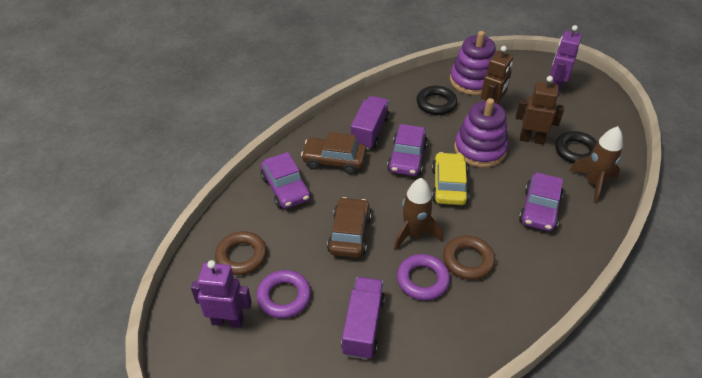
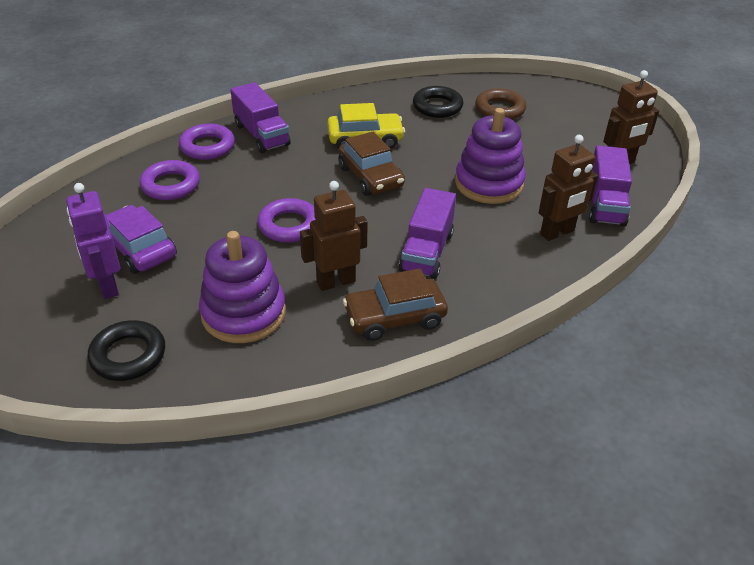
brown ring: [215,231,267,275] [443,235,495,280] = 2 -> [475,88,526,120] = 1
brown robot: [481,46,513,104] [516,76,564,144] = 2 -> [300,181,368,291] [539,135,598,241] [603,70,659,164] = 3
brown rocket: [394,178,443,251] [569,126,623,203] = 2 -> none = 0
purple car: [261,152,311,209] [387,124,428,176] [519,172,564,231] = 3 -> [106,205,177,274] = 1
purple ring: [256,270,311,318] [397,254,450,301] = 2 -> [140,160,200,200] [179,124,235,160] [257,198,316,243] = 3
purple robot: [191,260,252,328] [550,25,582,95] = 2 -> [66,183,121,299] = 1
purple truck: [341,277,385,360] [351,96,390,150] = 2 -> [231,82,291,153] [399,188,456,279] [589,146,632,226] = 3

